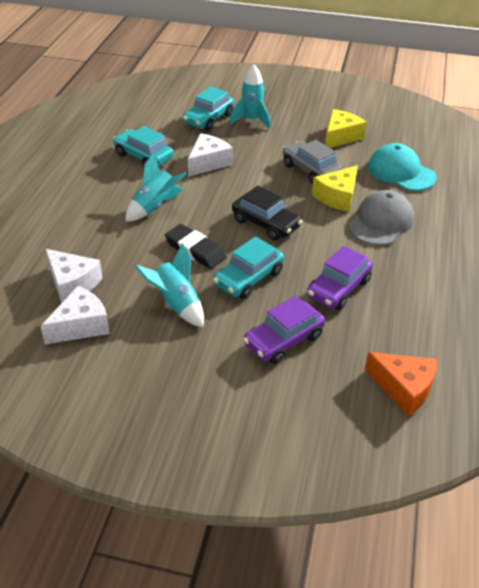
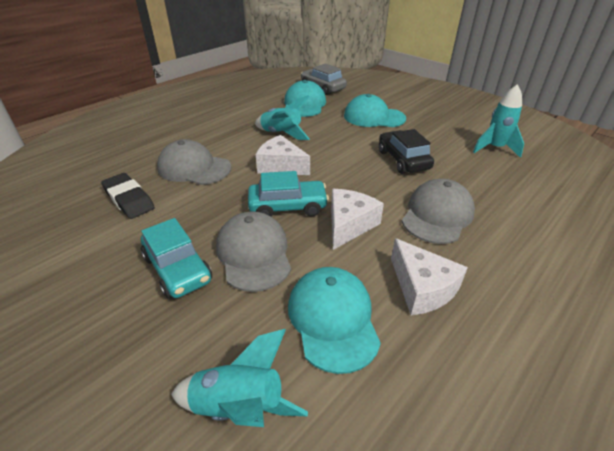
grey cap: [348,190,414,245] = 1 -> [157,139,231,185] [216,211,291,292] [402,179,475,244] = 3
orange cheese: [365,352,437,416] = 1 -> none = 0
purple car: [243,296,325,364] [307,246,373,310] = 2 -> none = 0
turquoise cap: [368,143,437,191] = 1 -> [284,80,326,117] [288,267,381,374] [344,94,406,127] = 3
turquoise car: [113,126,174,167] [183,86,234,131] [213,236,284,299] = 3 -> [141,218,212,299] [248,171,329,217] = 2
yellow cheese: [312,165,358,212] [325,109,367,148] = 2 -> none = 0

